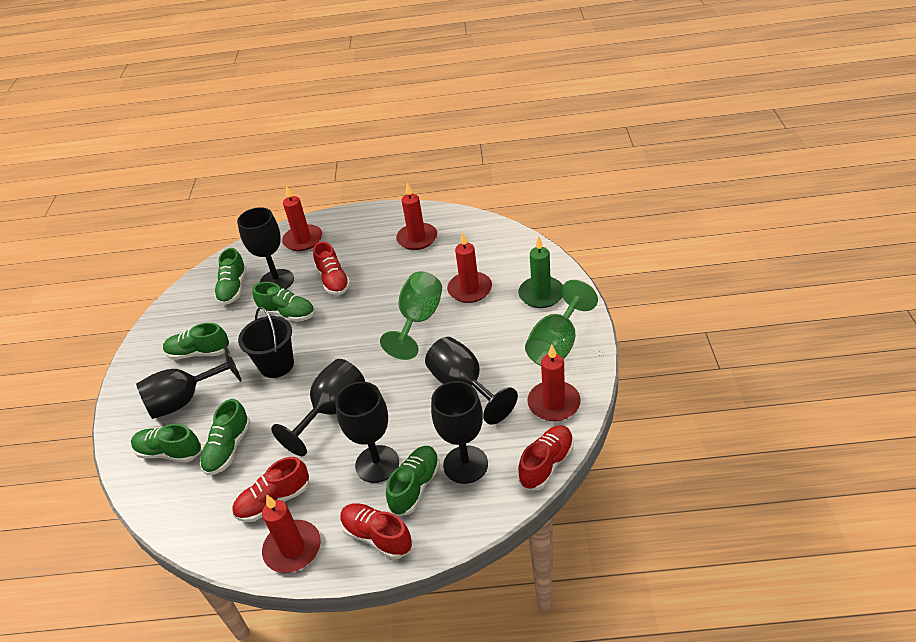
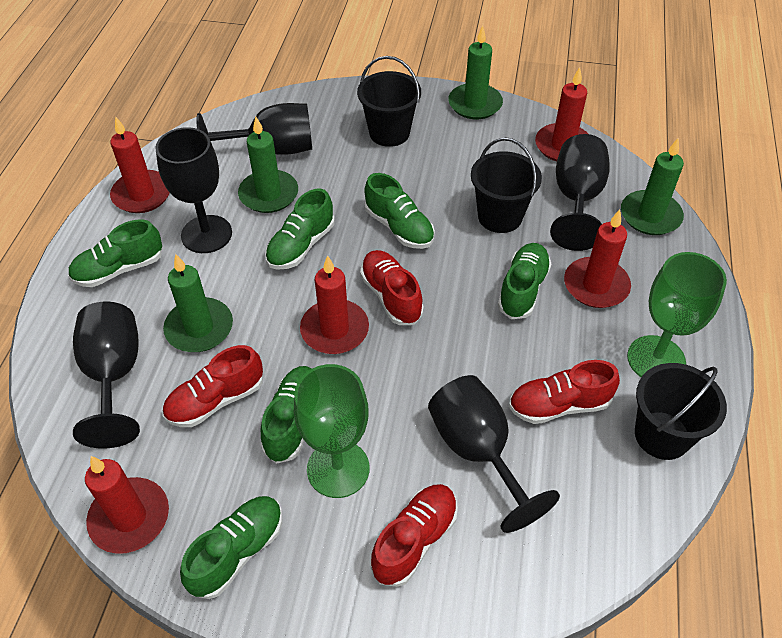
black bucket: [238,307,294,378] = 1 -> [357,56,421,147] [471,137,542,233] [635,363,727,460] = 3
black goblet: [136,345,242,419] [237,207,294,289] [271,359,365,456] [335,382,399,483] [425,337,518,425] [431,381,488,484] = 6 -> [73,302,140,449] [155,127,232,253] [196,103,312,155] [428,375,560,533] [550,134,610,251] = 5
green candle: [518,236,563,308] = 1 -> [163,254,233,352] [238,117,298,213] [448,26,503,119] [621,137,684,235] = 4

